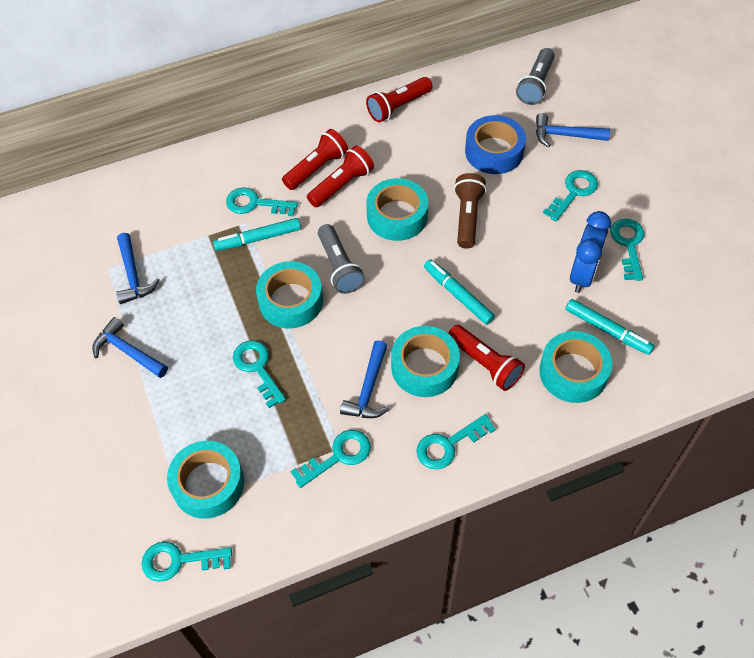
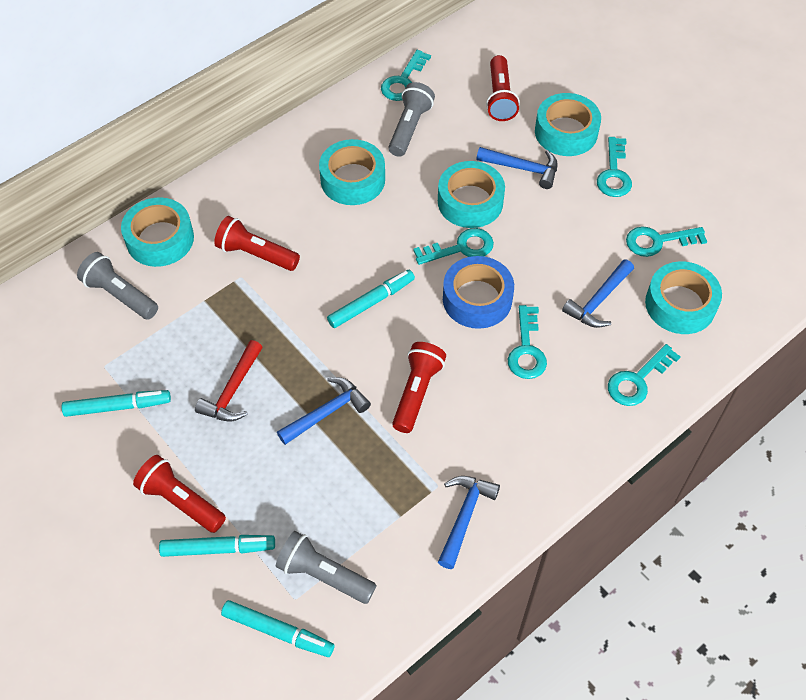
blue clock: [570,211,611,293] = 1 -> none = 0
brown flashlight: [454,173,487,249] = 1 -> none = 0
grey flashlight: [318,224,365,294] [516,48,555,105] = 2 -> [77,252,158,320] [276,531,377,604] [388,82,435,157] = 3
red hammer: none = 0 -> [195,340,263,421] = 1
turquoise key: [142,541,232,582] [226,187,298,216] [233,340,286,408] [291,430,371,488] [416,414,496,469] [543,170,598,222] [610,219,644,281] = 7 -> [381,50,431,101] [413,228,494,265] [508,305,547,379] [597,137,632,197] [608,344,681,406] [626,227,707,257] = 6
turquoise marker: [213,218,301,251] [424,259,495,325] [566,299,654,355] = 3 -> [62,390,171,417] [159,535,275,557] [221,600,334,657] [327,270,415,328] = 4

